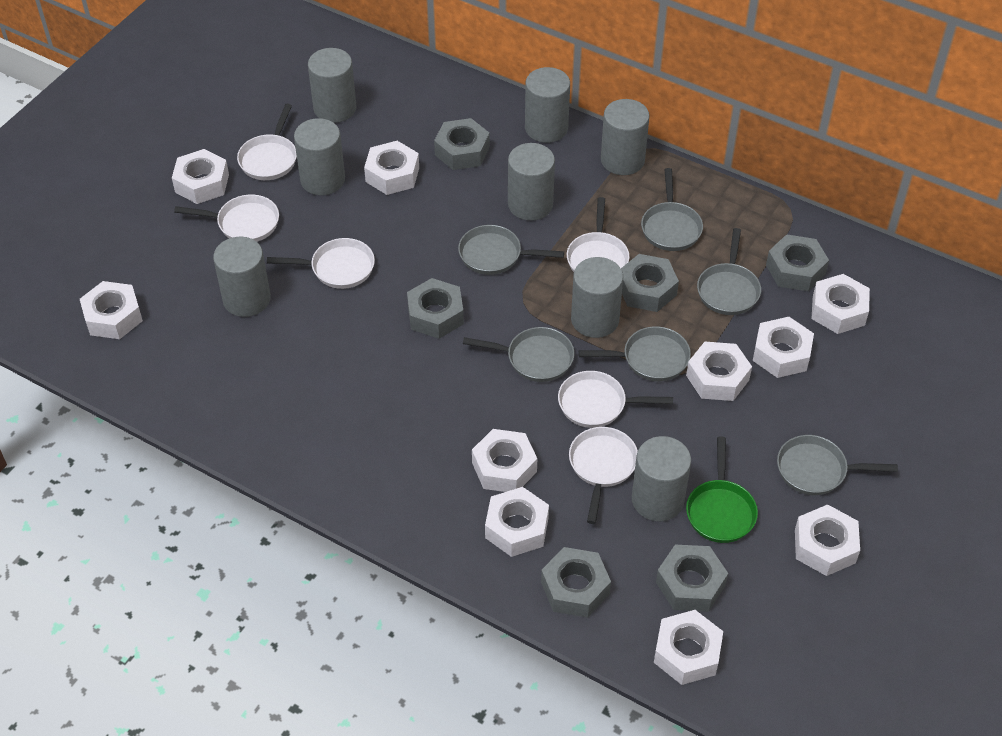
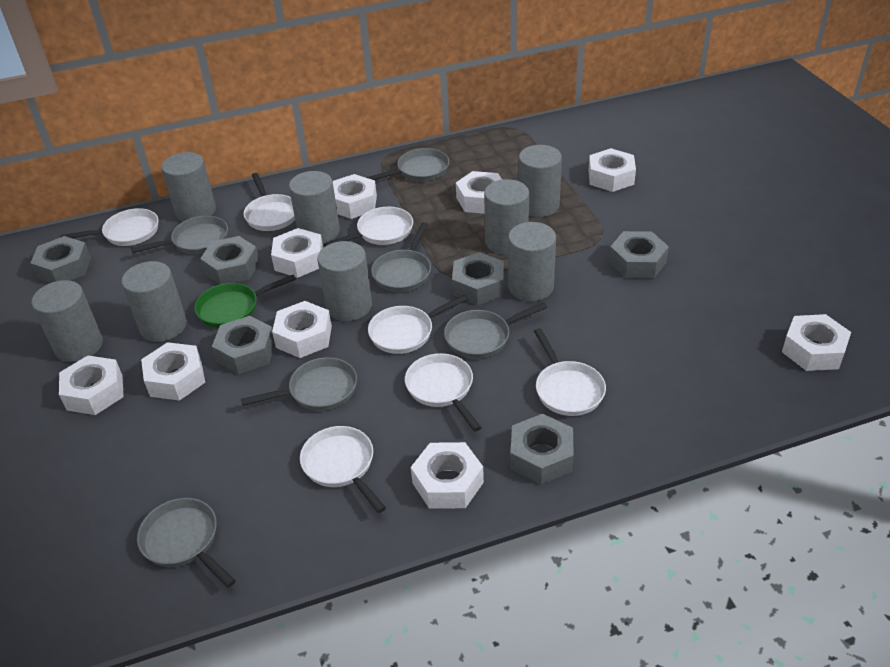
white nut: [80,281,143,339] [172,149,229,204] [364,141,419,195] [472,429,537,492] [485,487,549,557] [654,610,723,685] [686,342,752,401] [753,317,814,378] [795,504,860,576] [812,274,870,334] = 10 -> [59,356,124,415] [141,342,205,401] [271,228,323,278] [272,301,332,358] [333,174,377,219] [411,442,484,509] [456,171,502,214] [588,148,636,192] [782,314,851,371] = 9
white pan: [174,195,279,242] [237,104,297,180] [267,238,375,289] [558,371,673,428] [567,197,630,272] [569,427,638,524] = 6 -> [60,208,158,246] [244,173,295,231] [300,426,386,513] [324,207,413,246] [368,295,468,354] [405,353,482,432] [534,328,606,416] = 7

